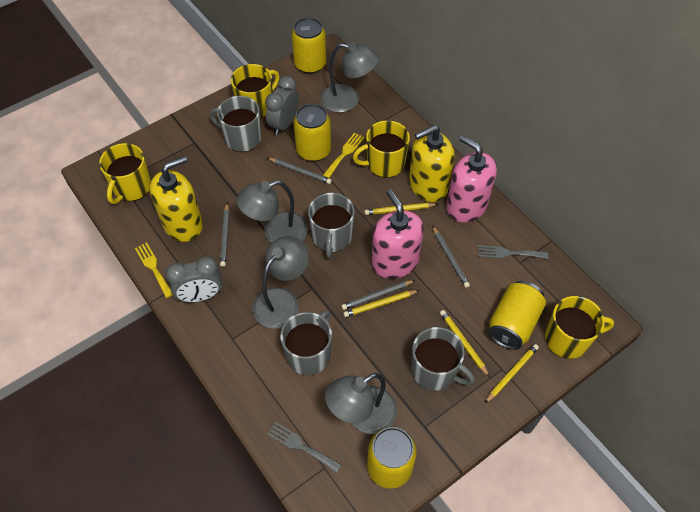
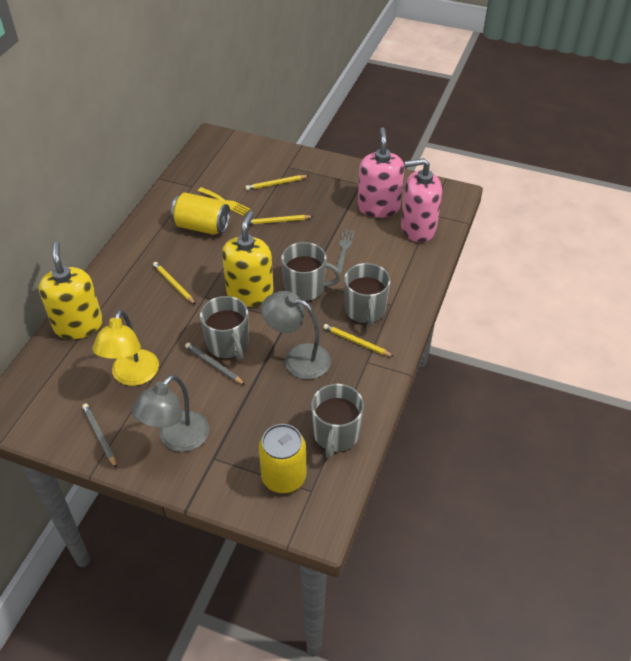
grey clock: [166,257,222,302] [265,76,299,136] = 2 -> none = 0
grey fork: [267,422,341,473] [478,245,548,259] = 2 -> [334,229,355,274] = 1
grey lamp: [236,180,308,243] [253,236,309,329] [320,42,379,113] [325,373,397,434] = 4 -> [132,375,209,452] [261,291,331,379] = 2
grey pencil: [220,203,229,267] [268,158,332,184] [341,280,415,310] [433,226,470,288] = 4 -> [82,403,117,468] [185,343,245,385] = 2
yellow can: [292,17,326,74] [294,104,331,161] [367,427,417,489] [488,281,546,350] = 4 -> [171,192,230,235] [259,424,306,493] = 2
yellow fork: [135,242,173,298] [323,132,365,178] = 2 -> [198,187,250,216] = 1
yellow lamp: none = 0 -> [92,310,159,386] = 1
yellow mug: [99,143,151,204] [231,64,280,118] [353,120,410,178] [545,296,614,359] = 4 -> none = 0

